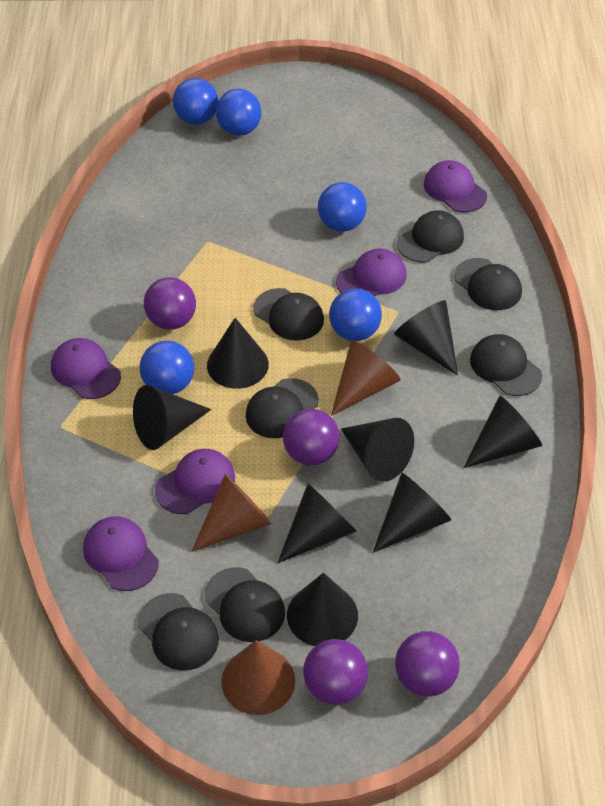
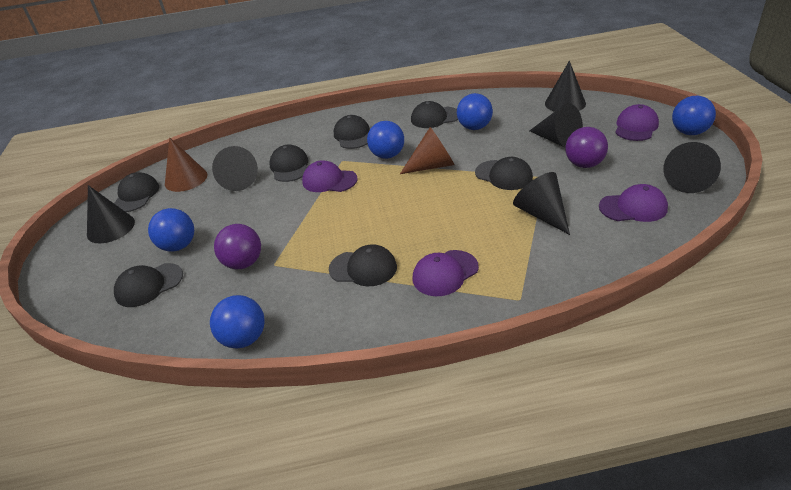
black cone: [133,385,211,450] [207,318,269,389] [277,483,357,563] [287,573,358,646] [341,418,414,482] [373,473,451,553] [394,300,458,376] [464,396,542,468] = 8 -> [87,185,135,243] [212,146,258,191] [513,172,570,235] [530,103,583,148] [545,61,586,112] [663,142,721,193] = 6
brown cone: [191,474,272,552] [221,640,295,715] [331,340,401,416] = 3 -> [165,137,207,192] [400,127,454,174] = 2
purple ball: [144,277,196,330] [283,409,340,466] [303,639,368,705] [395,631,460,697] = 4 -> [214,224,261,269] [565,127,608,168] = 2
purple cap: [51,338,121,399] [83,516,159,591] [155,449,235,514] [336,248,406,296] [424,160,487,212] = 5 -> [302,160,358,192] [413,250,479,296] [599,184,668,222] [615,104,659,141] = 4

